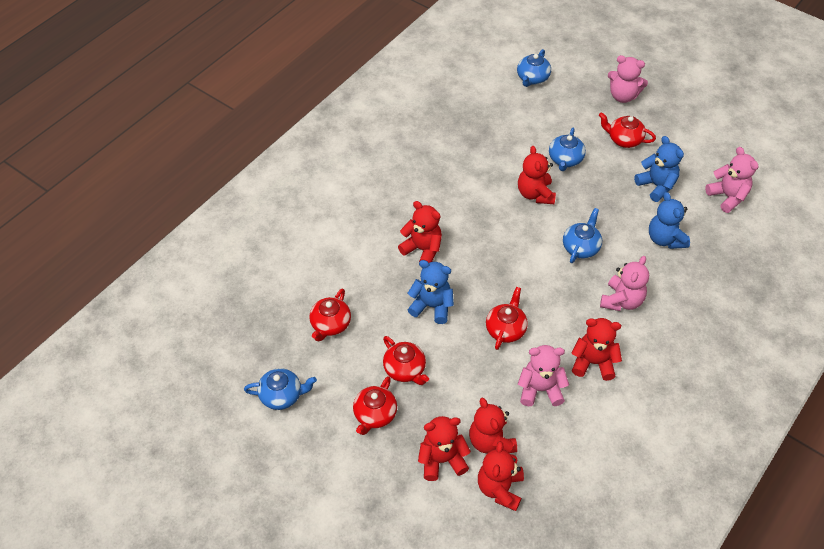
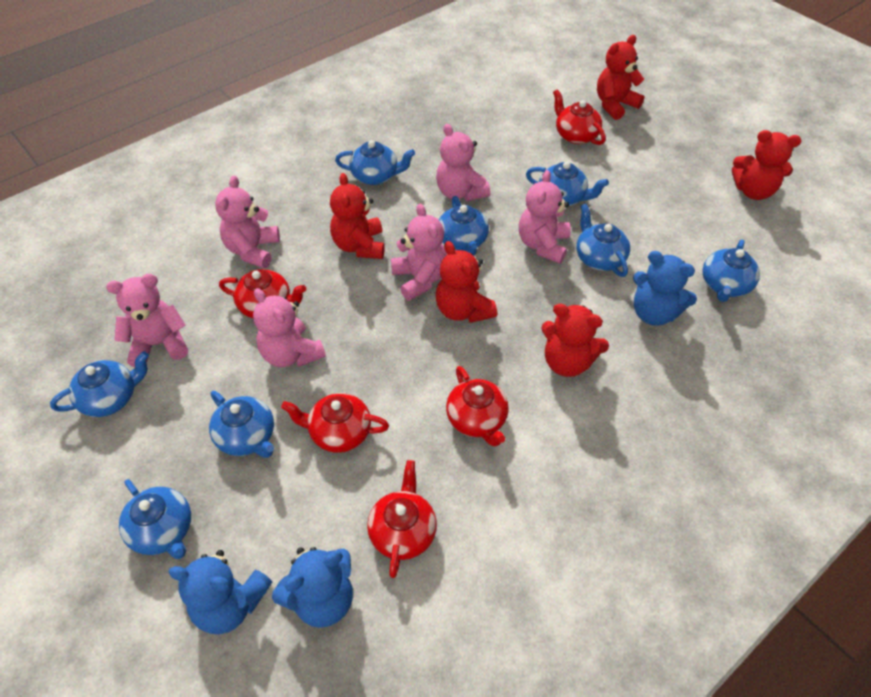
blue teapot: [244,368,317,410] [517,49,551,87] [549,128,586,171] [563,208,602,263] = 4 -> [50,351,149,417] [119,479,191,559] [209,391,274,458] [335,140,415,185] [439,196,489,256] [526,162,609,206] [577,204,630,277] [702,240,760,302] = 8
pink teddy bear: [518,345,569,406] [600,256,649,311] [608,55,648,103] [705,147,758,213] = 4 -> [106,274,188,367] [215,176,280,268] [253,288,326,367] [391,204,447,301] [436,124,491,201] [519,170,571,264] = 6
red teddy bear: [398,201,442,263] [418,416,471,481] [469,397,517,453] [478,441,524,511] [518,146,556,204] [572,318,622,381] = 6 -> [330,173,385,259] [435,241,497,323] [541,304,609,377] [597,35,645,120] [732,130,801,200] = 5

